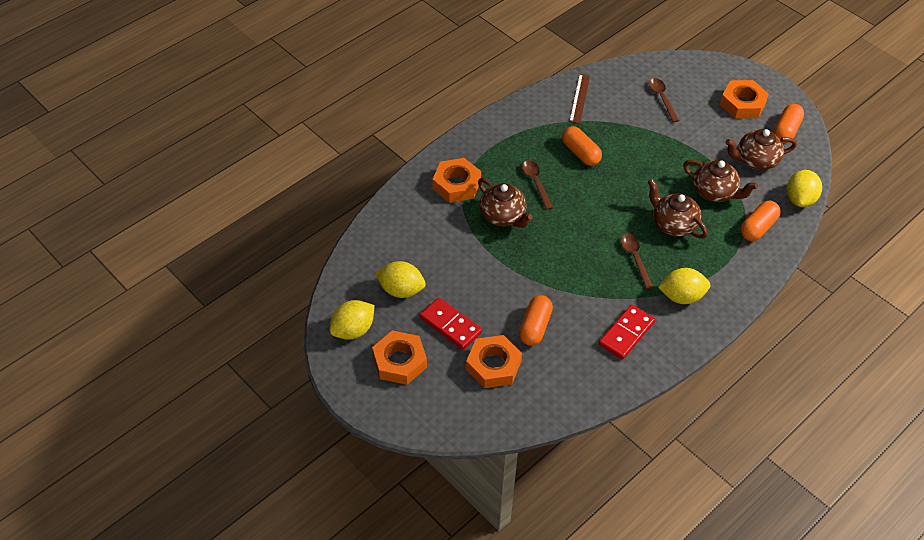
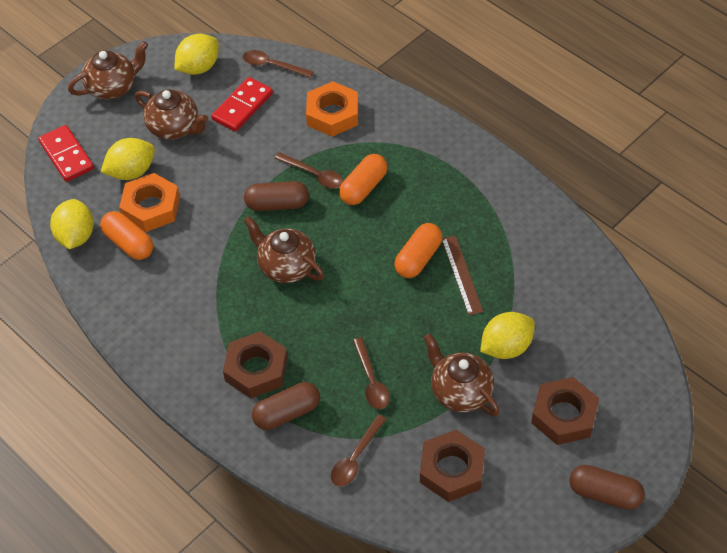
brown capsule: none = 0 -> [244,181,309,211] [252,382,320,430] [569,465,645,510] = 3
brown nut: none = 0 -> [223,331,288,398] [420,430,485,502] [531,377,599,445] = 3
brown spoon: [522,160,553,210] [621,234,654,289] [649,78,679,122] = 3 -> [243,50,314,78] [275,152,343,189] [331,414,387,486] [353,337,390,409] = 4
orange capsule: [519,295,553,346] [562,126,602,166] [740,200,781,241] [774,104,804,143] = 4 -> [100,211,153,260] [339,154,388,205] [394,223,442,278] = 3
orange nut: [372,330,427,385] [433,158,481,203] [466,335,522,388] [720,80,769,119] = 4 -> [119,173,180,232] [306,81,358,136] = 2

